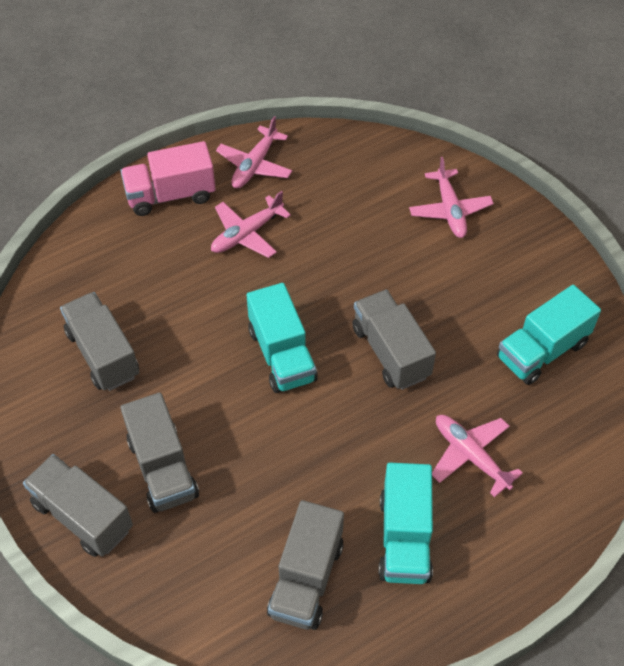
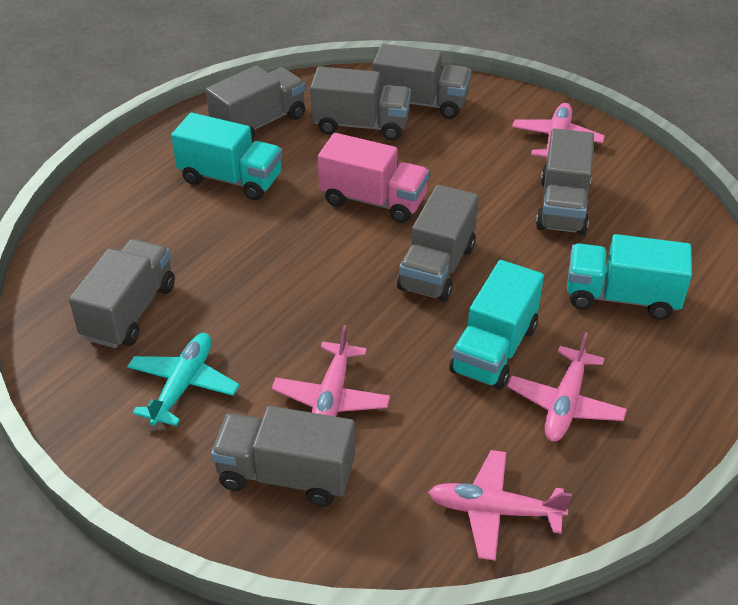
grey truck: [23,454,133,557] [60,292,139,391] [120,392,199,513] [267,500,344,630] [352,290,436,390] = 5 -> [69,239,175,348] [206,65,306,140] [211,406,355,507] [310,67,411,140] [373,44,471,119] [397,185,478,302] [536,128,594,235] = 7
turquoise plane: none = 0 -> [127,333,239,426] = 1

